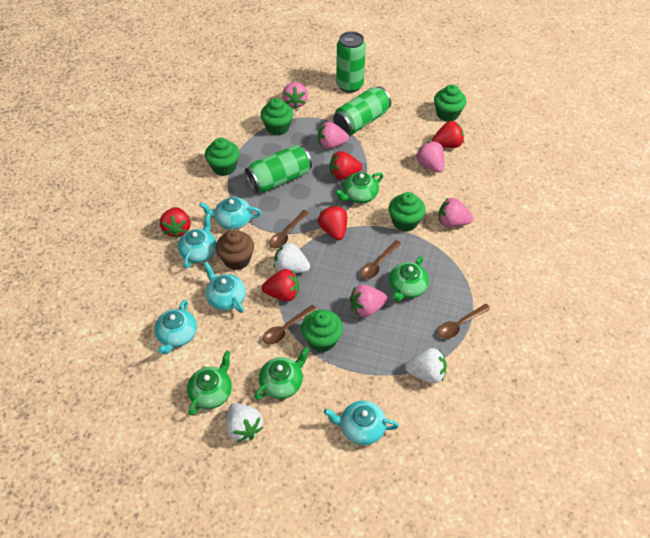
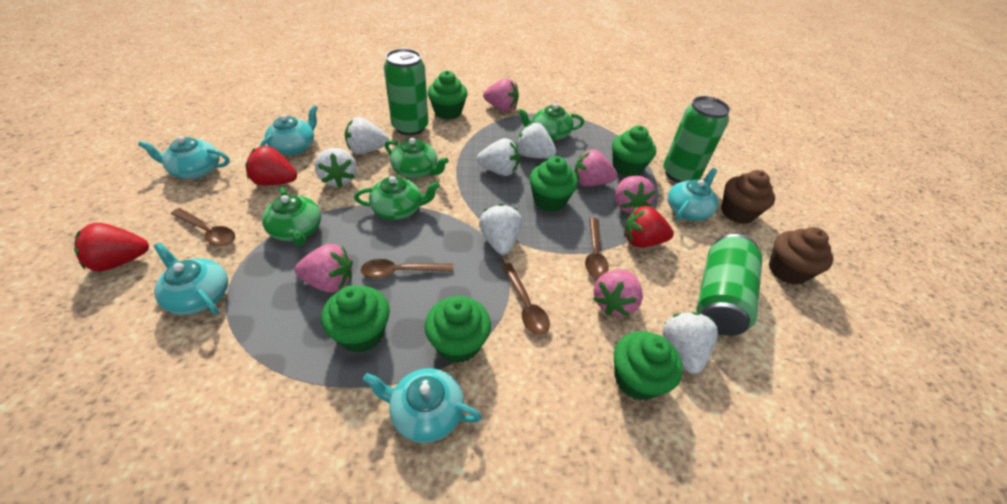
brown cupcake: [216,230,254,270] = 1 -> [721,170,775,224] [769,227,833,285] = 2
green cupcake: [205,137,239,176] [261,98,293,136] [301,310,343,352] [389,192,426,232] [434,84,466,122] = 5 -> [321,285,390,353] [425,296,491,363] [427,71,468,120] [529,156,578,212] [612,125,656,177] [614,331,683,401] = 6
red strawberry: [160,207,190,238] [262,269,299,301] [318,206,347,240] [330,151,362,180] [432,121,464,148] = 5 -> [74,223,149,271] [245,146,297,186] [624,206,674,247] = 3
white strawberry: [227,403,263,442] [274,242,310,273] [405,348,447,383] = 3 -> [315,148,357,188] [345,117,389,154] [477,138,519,176] [479,204,522,255] [516,123,556,158] [662,312,718,374] = 6

